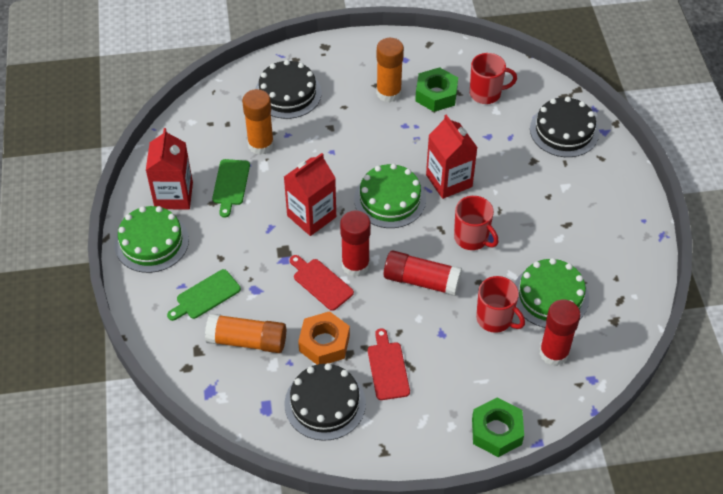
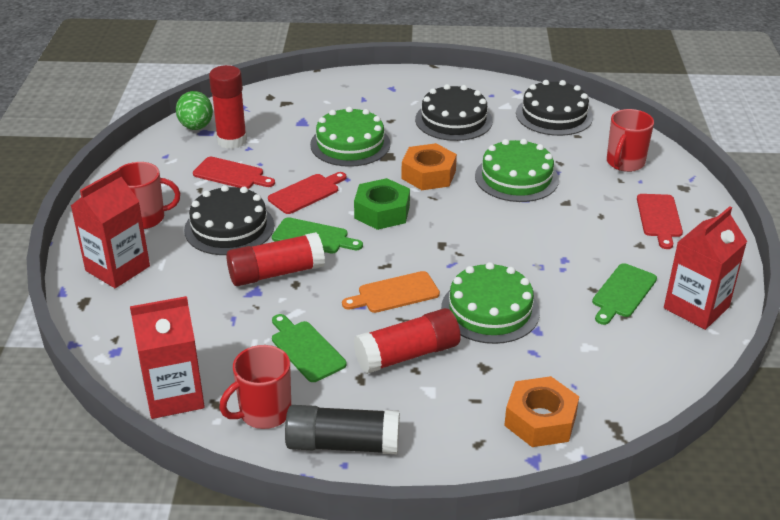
black glue stick: none = 0 -> [285,405,400,454] = 1
green cutting board: [167,269,241,321] [212,159,250,218] = 2 -> [272,217,363,254] [272,314,347,382] [592,263,657,325] = 3
green egg: none = 0 -> [176,91,213,130] = 1
green nut: [415,67,458,112] [472,397,524,457] = 2 -> [354,178,410,230] = 1
orange cutting board: none = 0 -> [342,271,440,313] = 1
orange glue stick: [205,313,286,353] [242,89,274,155] [376,38,404,103] = 3 -> none = 0
orange nut: [298,311,350,365] = 1 -> [401,143,457,190] [504,376,579,447] = 2
red cutting board: [290,255,354,311] [368,328,410,400] = 2 -> [193,157,275,189] [268,172,346,214] [637,194,683,249] = 3

